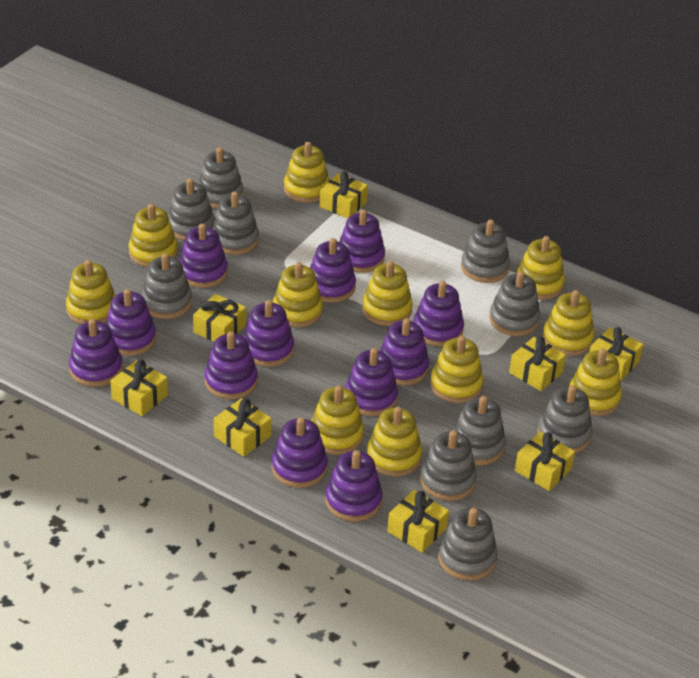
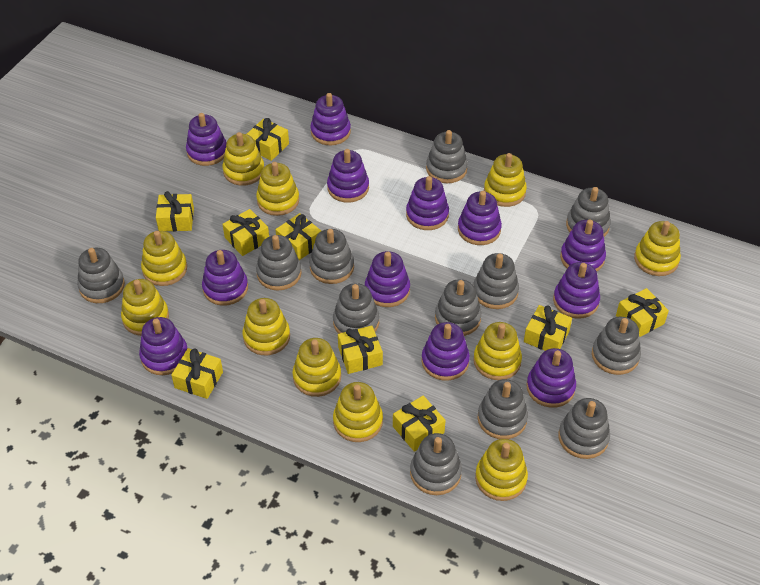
grey stacking toy: [142,253,192,319] [168,179,215,241] [198,147,244,209] [212,192,259,255] [420,430,477,501] [438,508,498,580] [453,396,506,465] [461,219,510,283] [489,271,540,336] [537,385,593,453] = 10 -> [77,247,125,303] [256,235,302,291] [309,229,354,284] [333,283,379,334] [410,433,462,495] [426,130,468,183] [435,279,482,336] [473,253,519,309] [478,379,528,439] [558,398,610,459] [566,187,611,237] [592,316,641,375] = 12
yellow gift: [110,360,168,416] [193,294,246,342] [214,398,272,457] [320,171,368,219] [387,490,449,553] [509,337,566,391] [515,432,575,491] [589,327,643,381] = 8 -> [156,191,194,231] [171,348,223,399] [223,209,269,256] [247,118,289,161] [275,213,321,260] [338,325,383,374] [393,395,446,452] [524,305,572,351] [616,288,669,337] = 9

